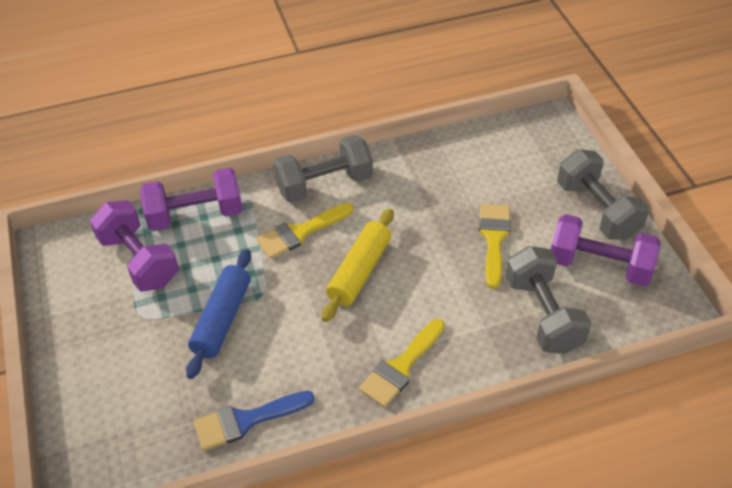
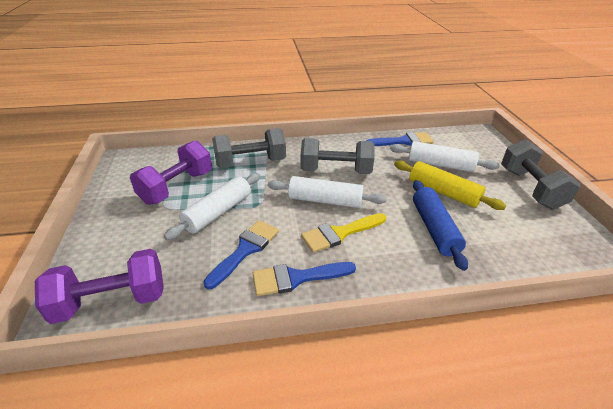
blue brush: [194,391,314,451] = 1 -> [203,220,279,289] [253,262,356,296] [366,132,434,146] = 3
purple dumbbell: [90,200,179,292] [140,168,243,231] [551,214,660,286] = 3 -> [35,249,164,324] [130,140,212,205] = 2
white rolling pin: none = 0 -> [164,173,260,240] [268,176,387,208] [390,141,500,172] = 3
yellow brush: [256,203,353,259] [359,319,445,407] [479,204,511,288] = 3 -> [301,213,386,253] = 1

